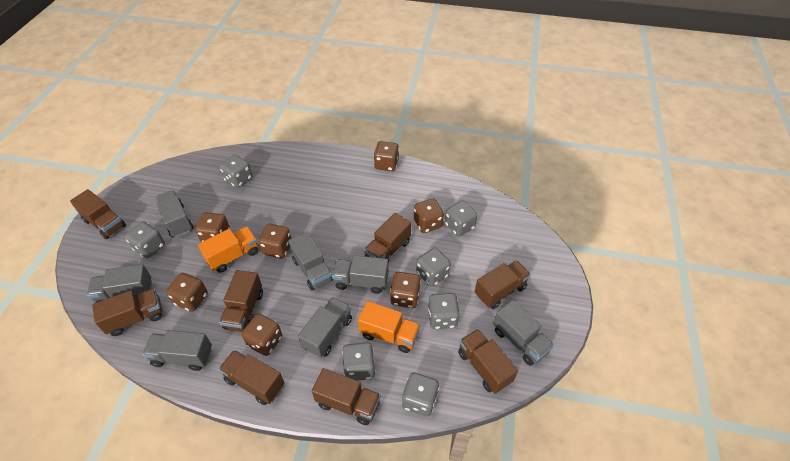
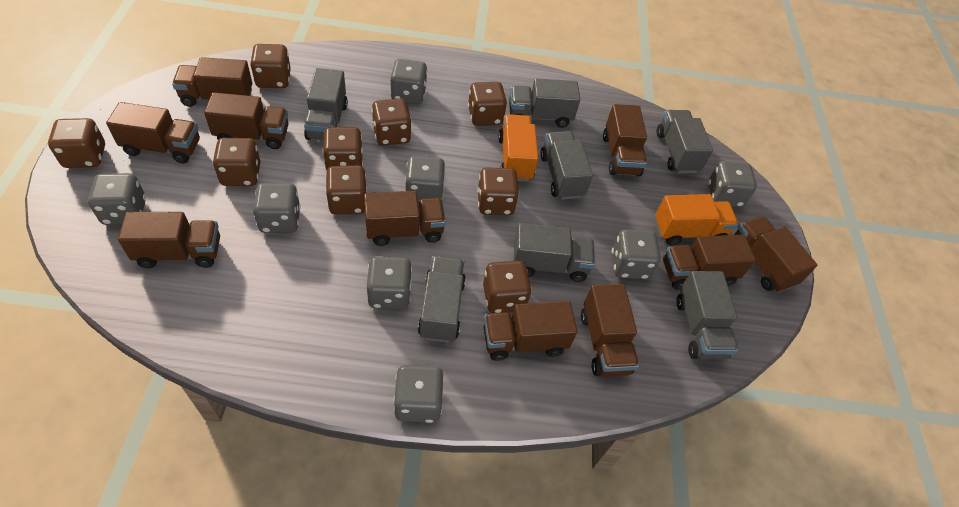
brown dice: [166,273,208,312] [195,212,230,242] [242,314,282,356] [258,224,292,259] [374,141,399,171] [390,272,421,308] [414,198,444,233] = 7 -> [48,118,105,168] [213,138,261,186] [250,44,291,88] [323,127,363,171] [326,165,367,215] [372,98,412,146] [468,82,507,126] [477,167,519,215] [483,261,532,313] = 9
brown truck: [70,189,126,239] [92,289,162,336] [218,350,284,405] [219,270,263,332] [312,368,381,425] [364,213,411,264] [458,329,518,394] [475,260,531,309] = 8 -> [106,102,200,163] [118,212,220,268] [172,57,252,107] [204,92,289,149] [364,191,446,246] [484,301,577,361] [581,284,639,377] [603,104,647,177] [663,234,756,289] [735,216,817,293] = 10
grey dice: [125,221,165,259] [219,155,252,188] [342,342,375,381] [402,372,439,417] [416,248,451,287] [428,293,460,329] [445,201,478,236] = 7 -> [88,173,146,225] [253,183,301,233] [367,256,412,309] [390,59,427,104] [394,365,444,423] [405,156,445,203] [612,229,661,279] [708,161,757,207] = 8

